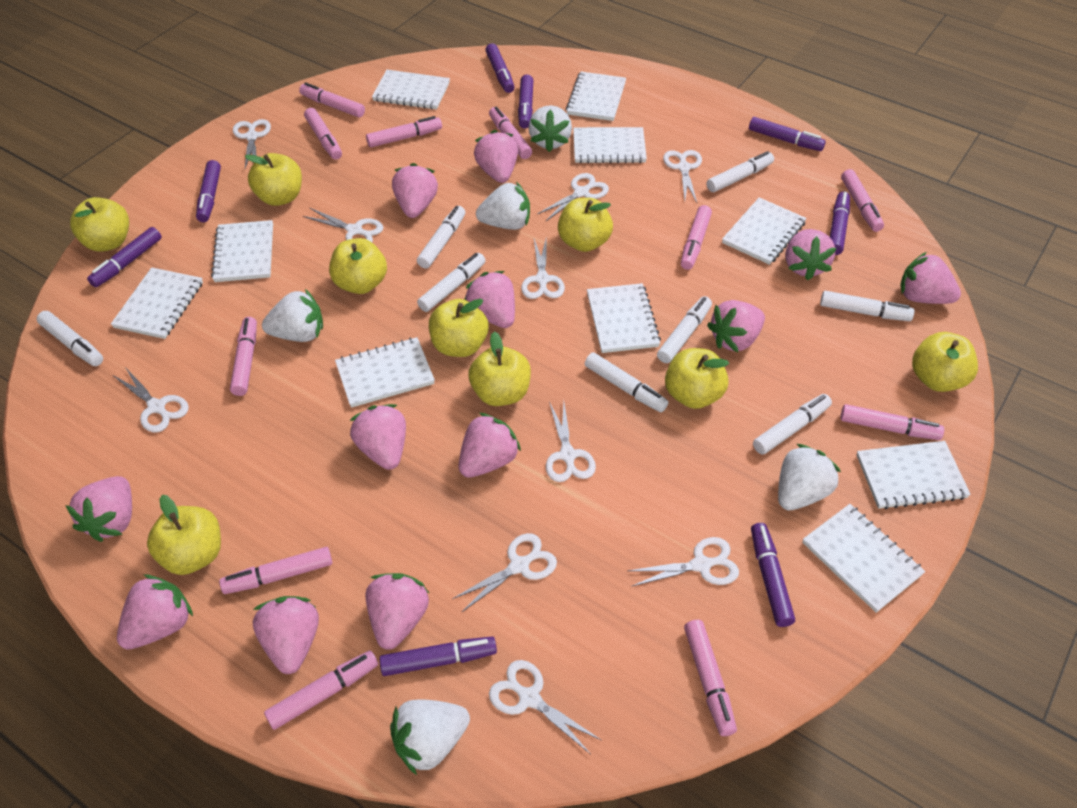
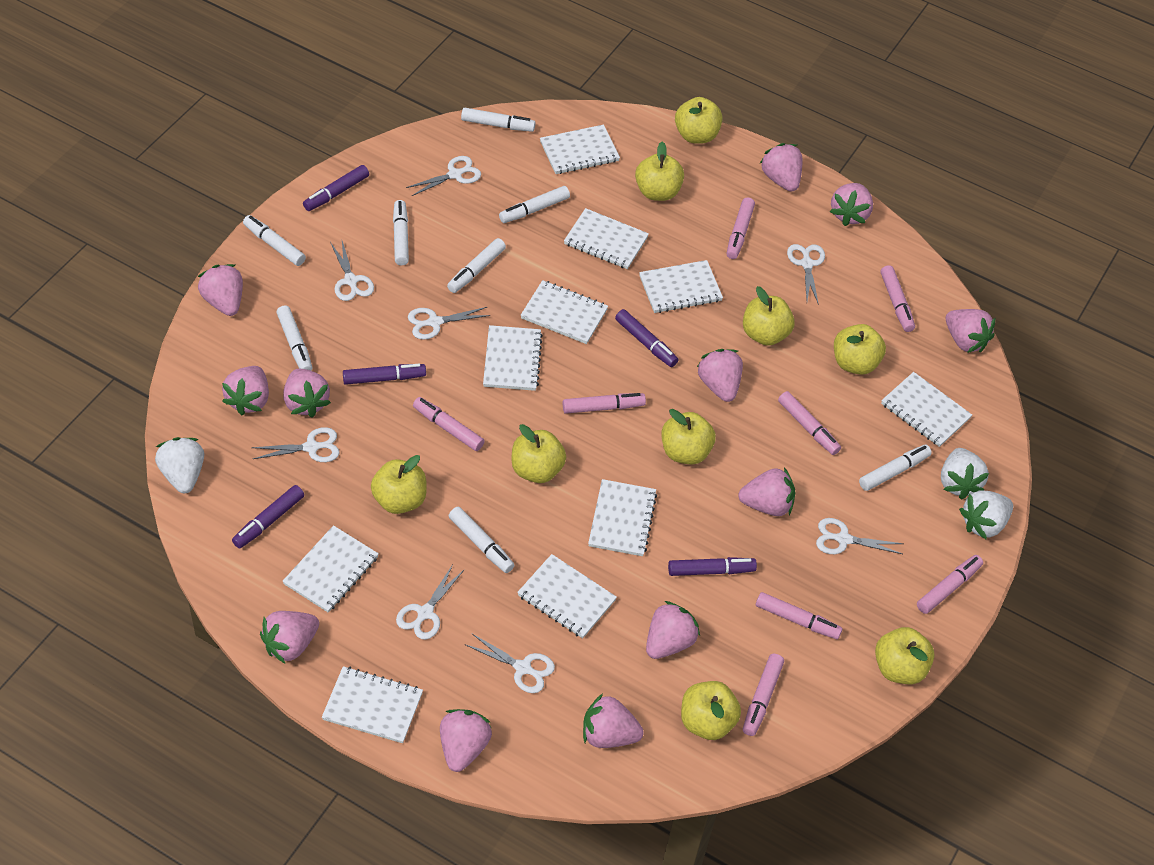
pink marker: [219,547,332,594] [230,317,257,396] [264,650,378,730] [299,82,365,117] [304,108,342,160] [366,116,442,147] [489,106,532,159] [681,205,712,270] [684,620,737,736] [840,404,944,440] [841,169,884,232] = 11 -> [413,397,485,451] [563,393,646,414] [727,197,755,259] [743,654,784,736] [756,592,843,639] [778,391,841,455] [881,265,915,332] [917,555,983,614] = 8
purple marker: [87,227,162,288] [196,160,221,222] [379,637,497,676] [485,43,514,93] [518,75,533,129] [749,117,826,151] [751,523,795,627] [830,192,850,255] = 8 -> [232,485,304,549] [303,165,369,211] [343,364,426,385] [615,309,678,367] [668,557,757,576] = 5
white scissors: [114,367,189,432] [233,119,271,168] [303,208,383,242] [452,533,557,612] [489,660,602,754] [521,239,565,299] [537,173,609,221] [546,402,596,482] [628,537,739,587] [663,150,702,203] = 10 -> [251,427,340,462] [330,241,374,301] [396,564,464,640] [406,156,481,196] [408,307,491,340] [466,634,555,693] [787,244,825,305] [816,518,904,554] = 8
white strawberry: [262,289,323,342] [390,699,470,775] [476,182,530,230] [528,105,572,152] [778,444,841,510] = 5 -> [155,437,204,493] [941,448,989,500] [959,490,1013,539] = 3

